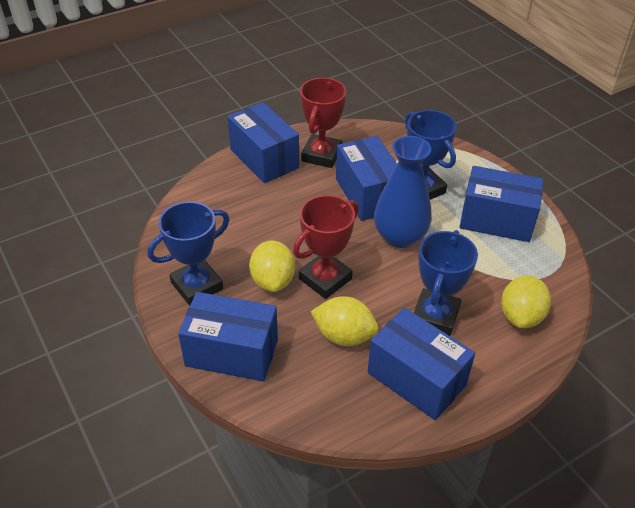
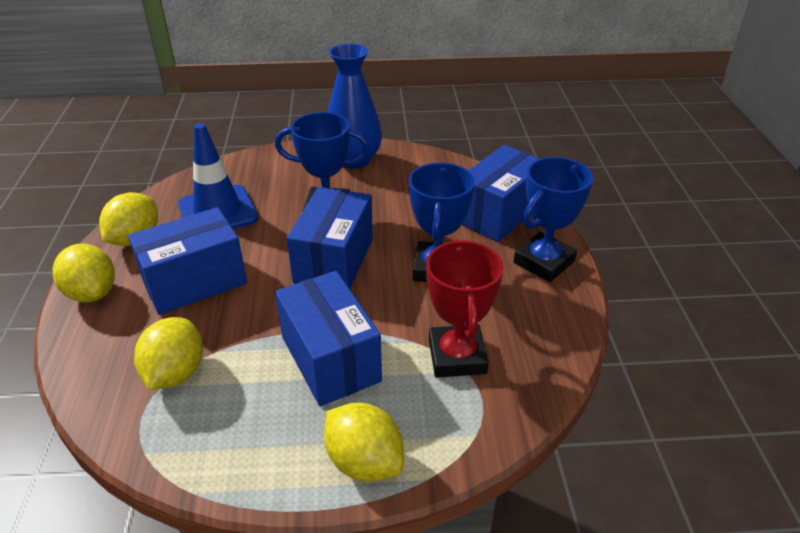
blue box: [178,292,278,381] [228,102,299,183] [336,136,397,221] [368,308,475,420] [460,166,544,242] = 5 -> [128,207,247,315] [275,271,382,406] [287,187,373,289] [462,145,540,242] = 4
blue traffic cone: none = 0 -> [178,123,258,229] = 1
red trophy: [293,195,359,299] [300,78,346,168] = 2 -> [426,239,504,378] = 1
yellow lemon: [249,241,295,292] [311,296,379,346] [501,275,551,328] = 3 -> [53,244,115,302] [99,192,158,246] [134,317,203,390] [324,402,404,482] = 4

